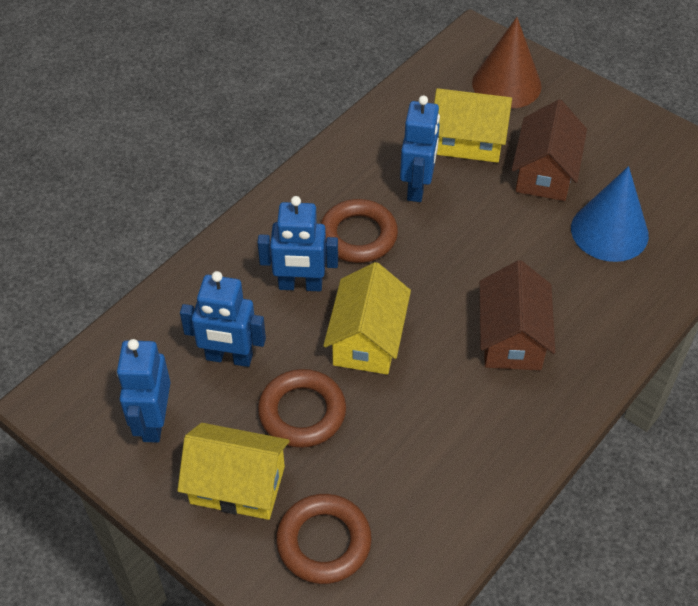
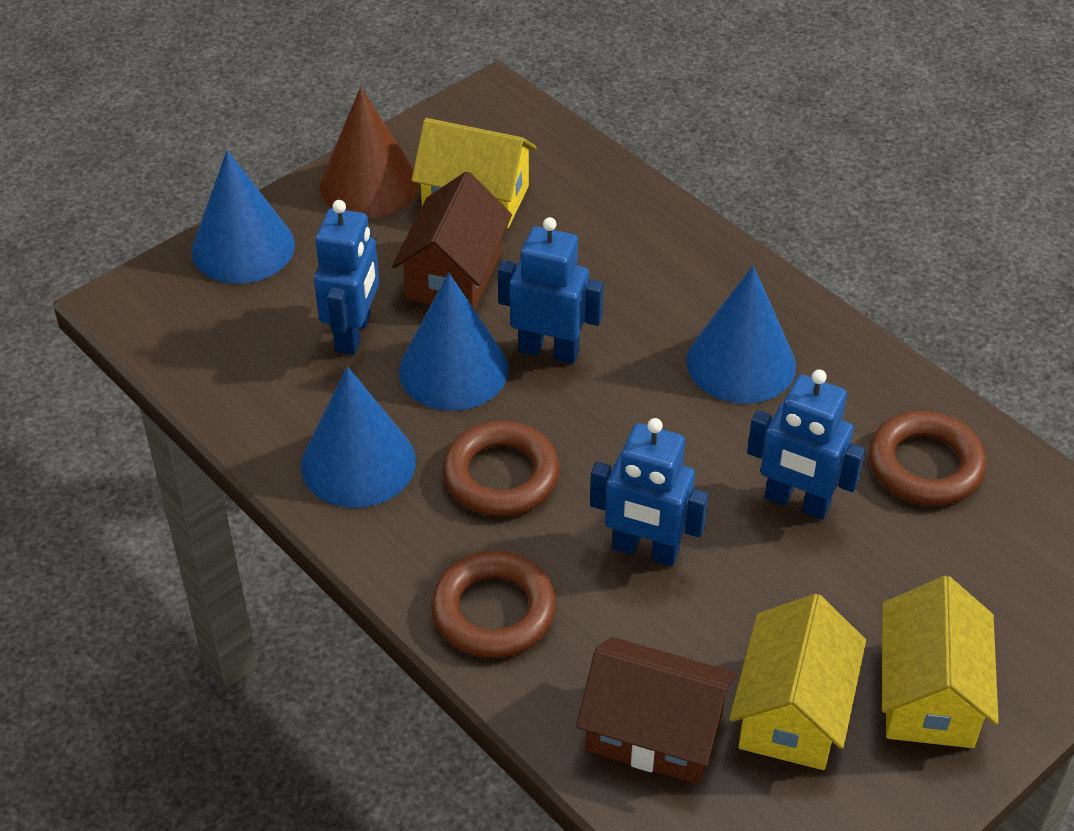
blue cone: [571,166,649,262] = 1 -> [191,150,295,284] [301,367,416,508] [399,273,508,411] [686,266,796,403] = 4

